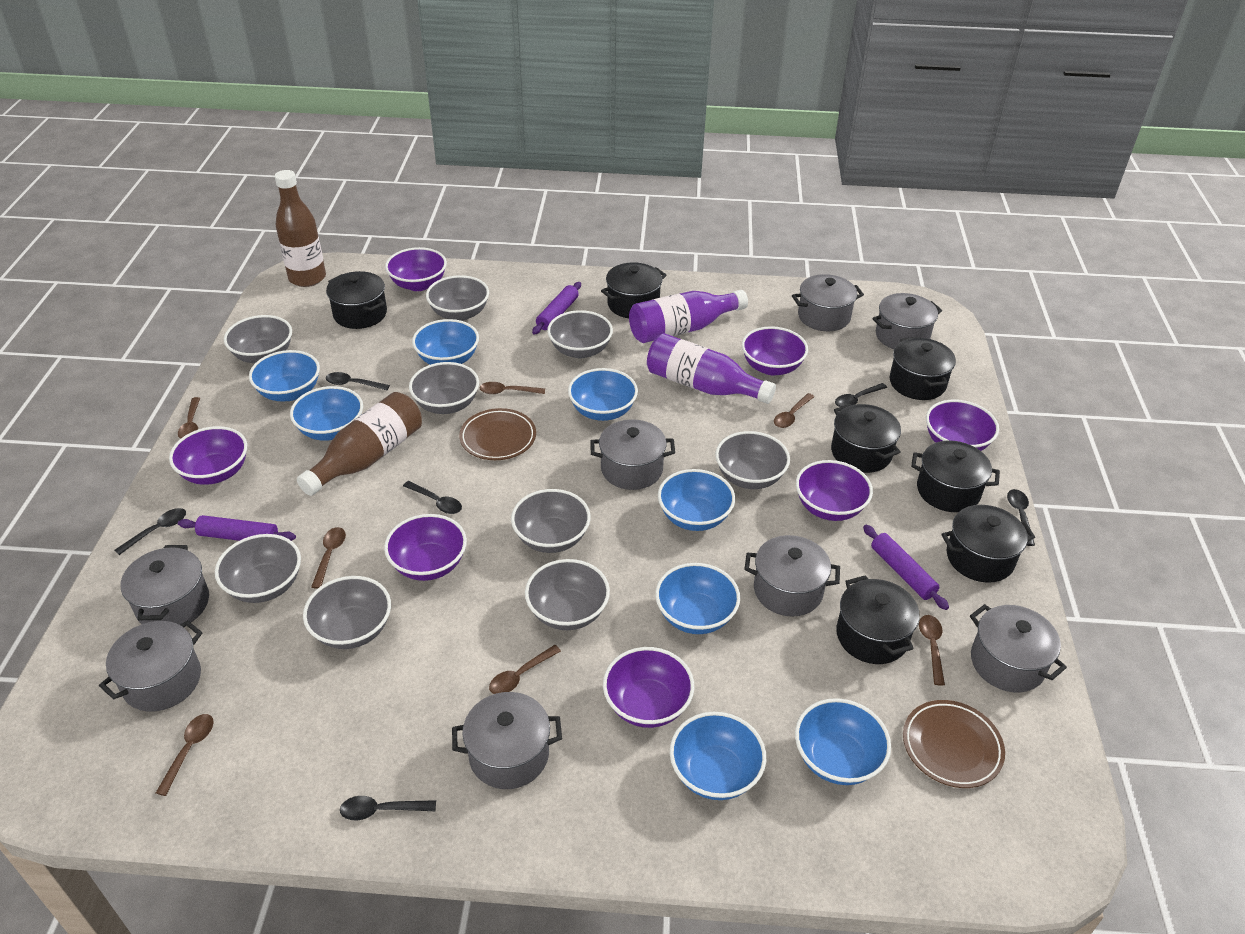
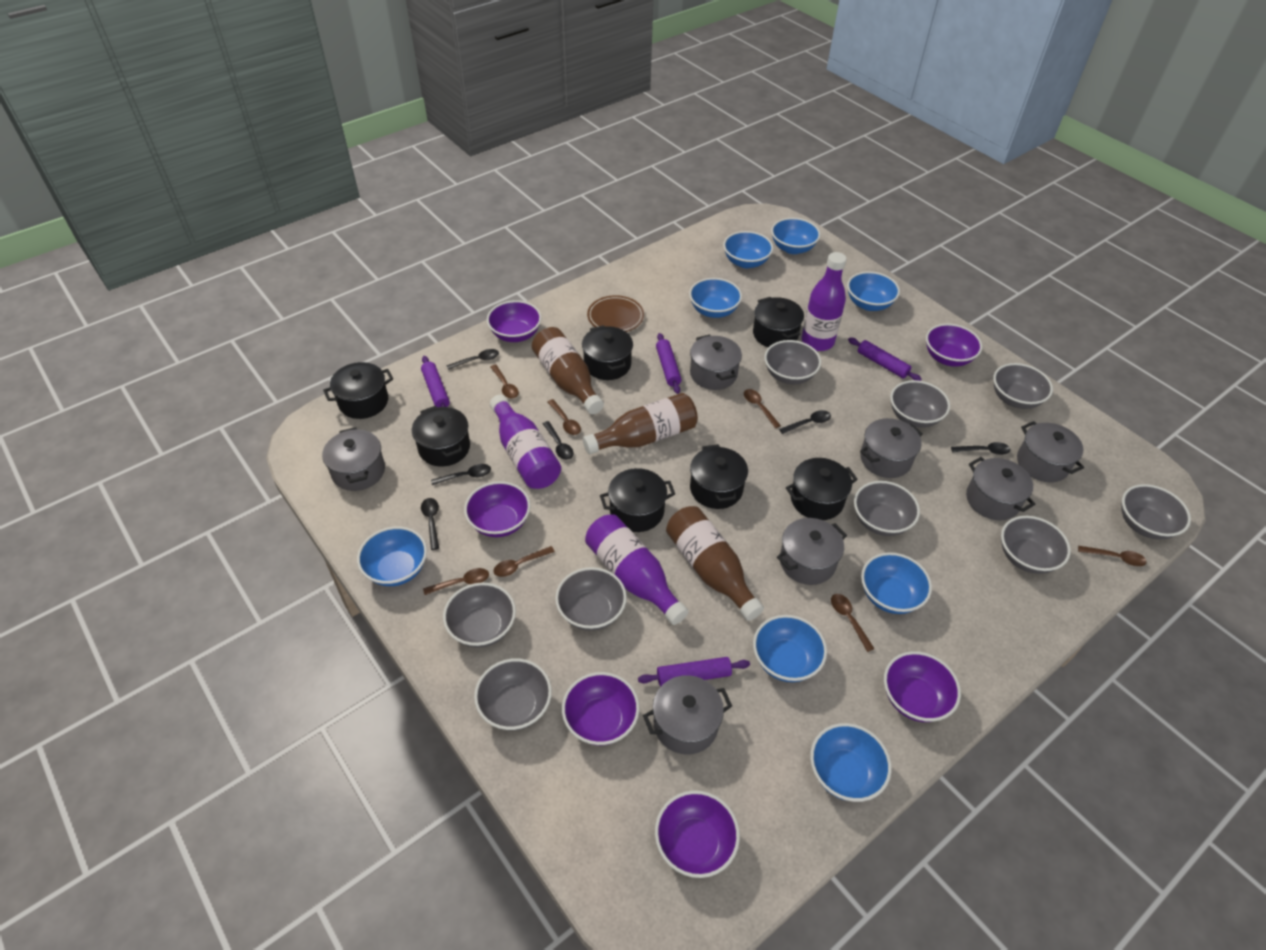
brown bottle: [275,170,326,287] [297,392,422,496] = 2 -> [532,327,604,414] [583,393,698,454] [666,506,764,621] = 3
brown plate: [459,408,536,460] [903,700,1005,788] = 2 -> [587,295,644,332] = 1
grey pot: [99,620,202,712] [121,545,209,625] [452,692,562,789] [590,419,675,490] [744,535,840,617] [792,274,864,331] [872,293,942,349] [970,604,1067,692] = 8 -> [322,427,385,491] [643,675,732,755] [690,334,742,390] [777,518,847,585] [860,418,923,478] [966,457,1036,520] [1017,421,1084,482] = 7
purple bottle: [629,290,748,343] [647,333,776,404] = 2 -> [490,395,561,489] [585,514,689,625] [801,252,847,351] = 3
purple bowl: [169,426,247,485] [384,514,467,581] [385,247,447,291] [603,647,694,728] [742,326,808,375] [796,460,873,521] [926,400,999,451] = 7 -> [464,481,531,537] [487,300,542,342] [562,672,640,746] [655,790,740,878] [884,651,961,722] [926,323,982,367] = 6
purple rolling pin: [178,515,296,541] [532,282,581,334] [863,525,949,610] = 3 -> [421,356,450,407] [638,657,750,686] [656,333,682,394] [848,338,922,381] = 4

